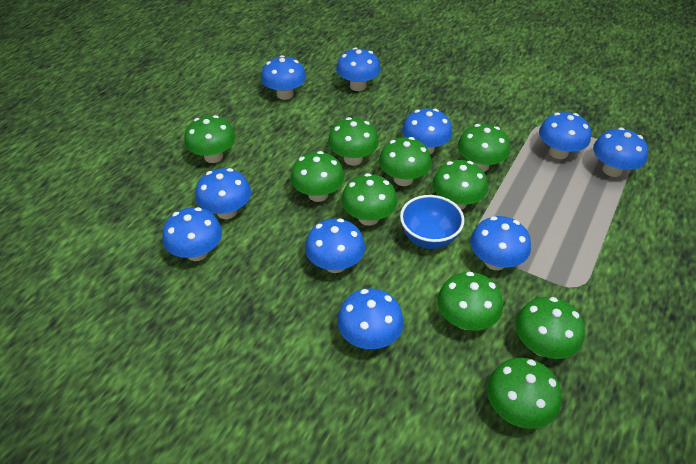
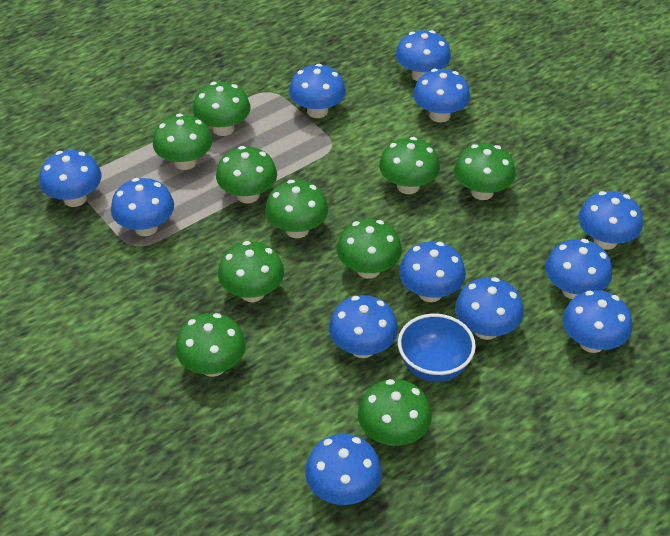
blue mushroom: [162,207,222,261] [195,168,251,219] [261,55,306,100] [305,218,365,273] [336,47,381,91] [337,289,404,349] [402,109,452,154] [470,216,531,270] [539,112,591,159] [593,127,648,177] = 10 -> [39,150,101,207] [111,178,174,236] [289,64,346,118] [305,434,382,505] [329,295,398,358] [396,30,451,81] [399,241,466,302] [413,69,470,123] [455,277,524,340] [545,239,612,299] [562,290,632,353] [578,191,643,250] = 12

